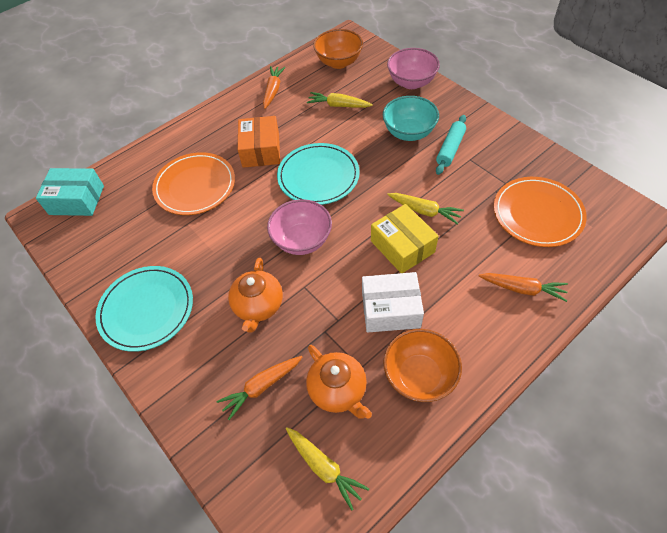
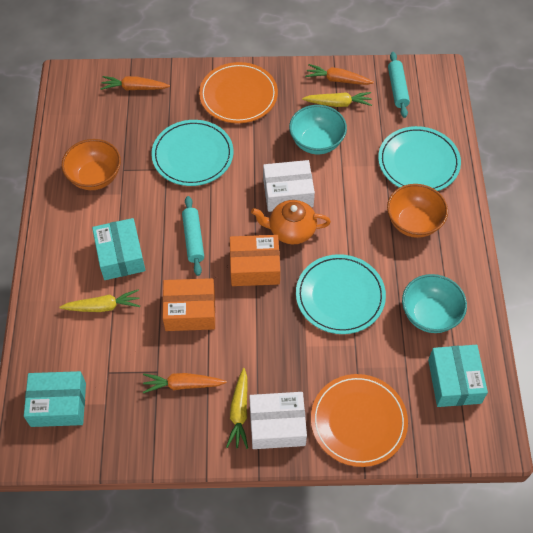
orange box: [238,116,280,168] = 1 -> [163,278,215,331] [230,235,280,286] = 2
orange teapot: [228,257,283,333] [306,345,372,419] = 2 -> [251,200,331,244] = 1
pink bowl: [267,199,332,255] [387,48,440,89] = 2 -> none = 0
turquoise bowl: [383,96,439,141] = 1 -> [289,105,347,154] [402,274,467,333] = 2
turquoise box: [36,168,104,216] = 1 -> [24,371,86,427] [92,218,145,280] [428,345,488,407] = 3
turquoise plate: [95,266,193,352] [277,143,360,205] = 2 -> [151,120,233,186] [296,254,386,334] [378,126,461,191] = 3
turquoise rolling pin: [436,115,466,175] = 1 -> [182,196,204,276] [388,52,410,118] = 2
white box: [362,272,424,332] = 1 -> [249,392,307,449] [263,160,315,212] = 2
yellow box: [371,204,439,273] = 1 -> none = 0

